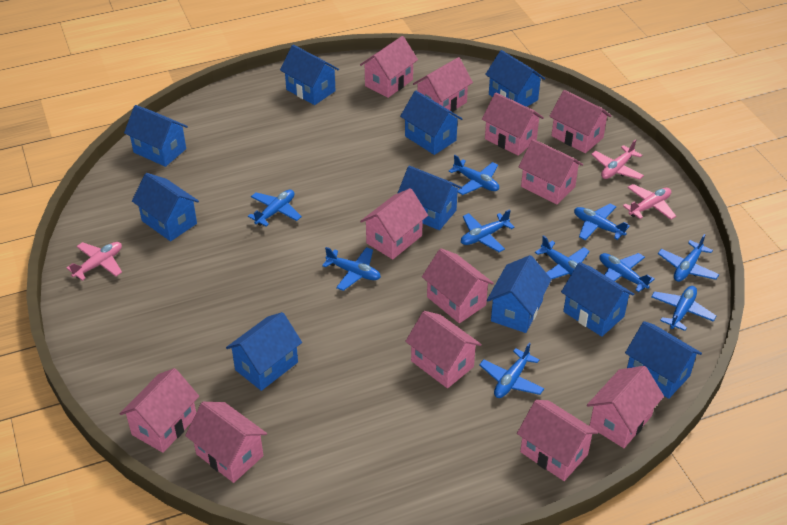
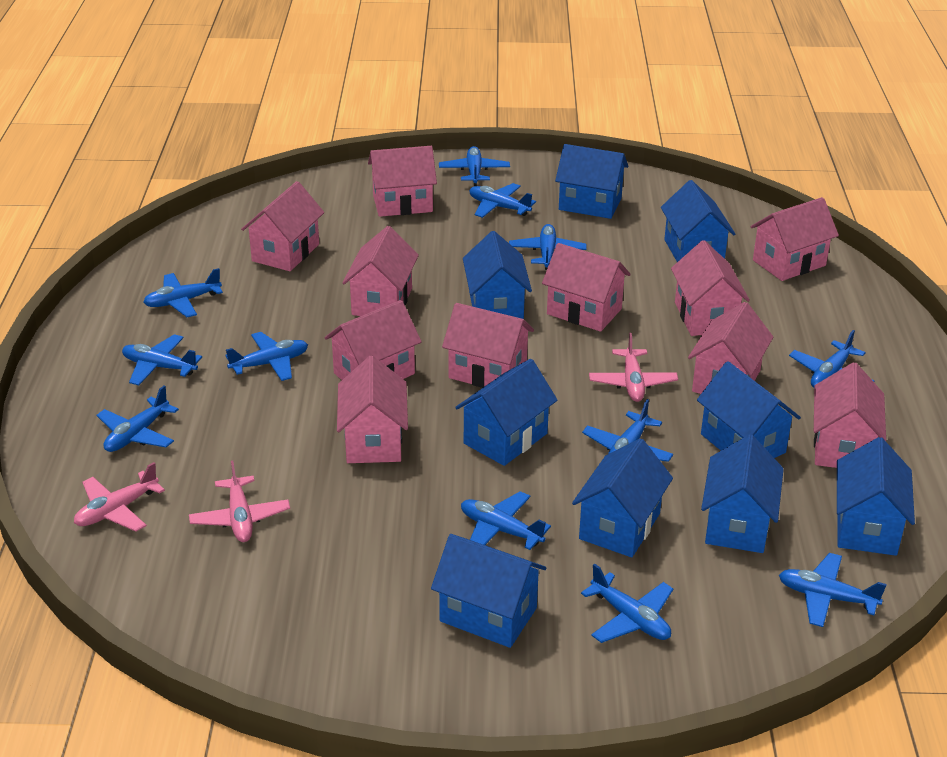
blue house: [124,105,188,167] [132,173,199,241] [226,312,302,391] [280,45,339,105] [397,166,462,230] [400,91,462,155] [485,50,545,107] [487,255,552,333] [561,262,634,337] [625,321,702,399] = 10 -> [431,534,546,648] [455,359,557,466] [463,231,532,319] [555,144,628,219] [572,438,673,557] [661,180,735,262] [697,361,801,458] [701,435,784,553] [837,437,915,556] = 9
blue plane: [248,189,302,227] [322,247,381,291] [448,155,499,195] [461,209,515,252] [479,343,544,398] [535,235,590,279] [574,204,630,240] [599,253,655,292] [651,286,716,331] [658,234,720,282] = 10 -> [96,385,179,452] [122,334,202,385] [143,268,223,317] [225,332,308,381] [439,146,510,186] [461,491,551,550] [469,183,536,218] [509,224,587,270] [581,563,673,643] [582,399,673,462] [779,553,887,627] [789,330,874,388] = 12
pink house: [119,368,199,453] [185,402,267,483] [360,36,418,98] [360,188,428,259] [405,311,482,388] [413,57,473,112] [422,248,494,323] [482,93,544,156] [517,400,598,481] [519,139,583,204] [549,90,611,153] [587,366,664,448] = 12 -> [241,181,324,271] [325,300,422,380] [337,356,408,463] [342,226,419,316] [368,146,437,217] [442,303,534,388] [542,243,631,332] [671,240,750,336] [688,302,773,394] [751,197,839,281] [814,362,886,468] = 11

